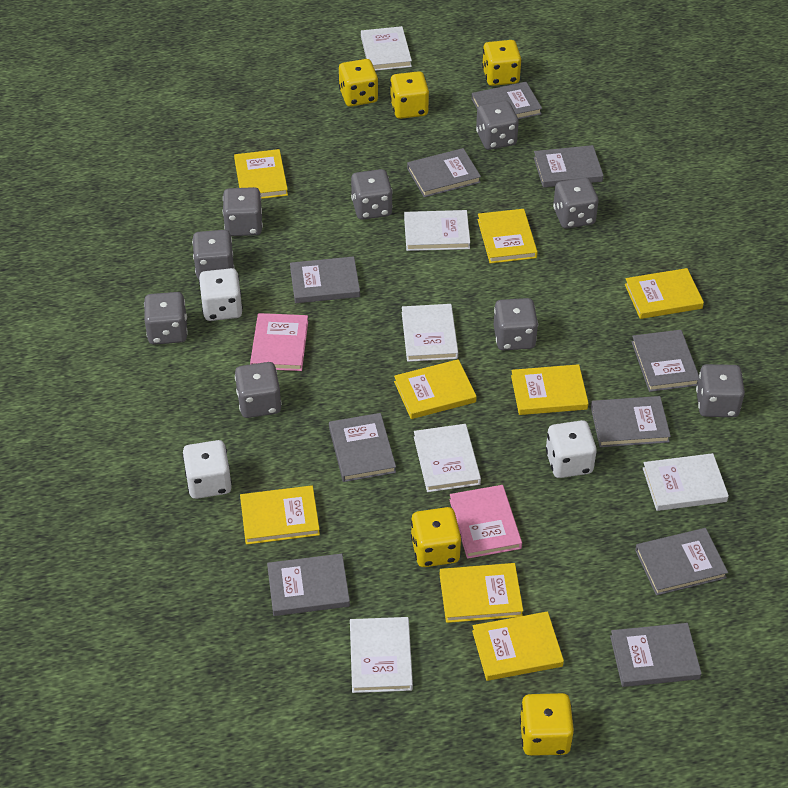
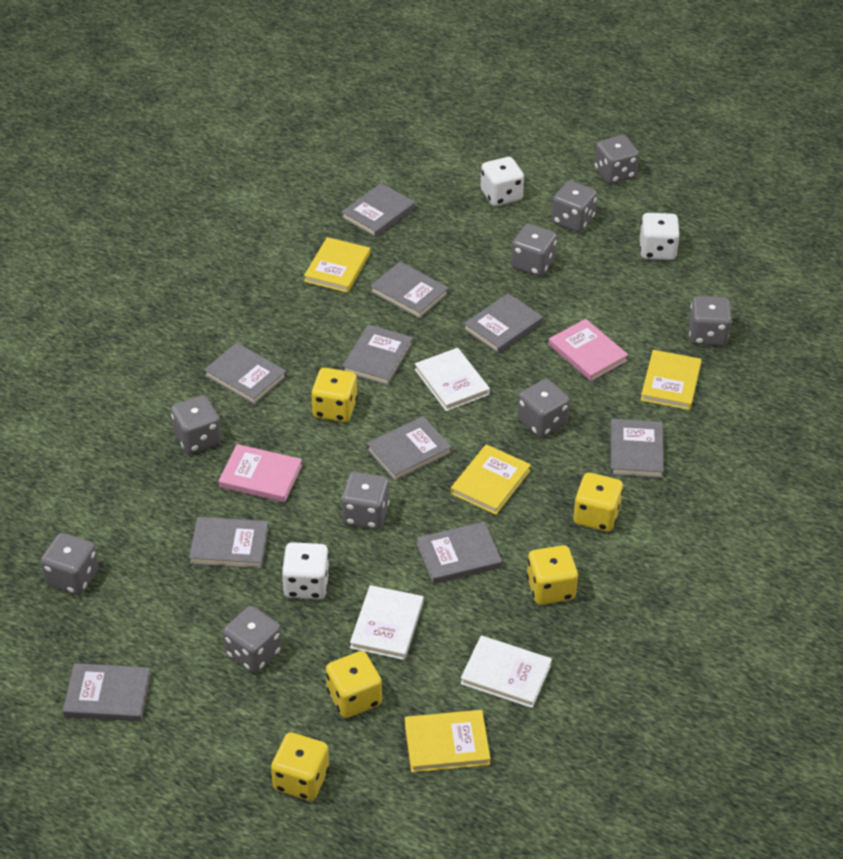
white book: [350,617,413,693] [361,26,412,71] [402,304,458,362] [404,210,470,251] [414,424,481,492] [643,453,729,511] = 6 -> [350,585,424,660] [415,348,490,411] [460,635,552,708] = 3
yellow book: [234,149,288,199] [240,485,320,545] [394,359,477,419] [440,563,523,623] [472,611,564,681] [478,209,538,263] [511,364,589,415] [625,268,704,319] = 8 -> [304,237,370,293] [405,710,491,772] [451,444,531,515] [641,350,702,410] = 4

